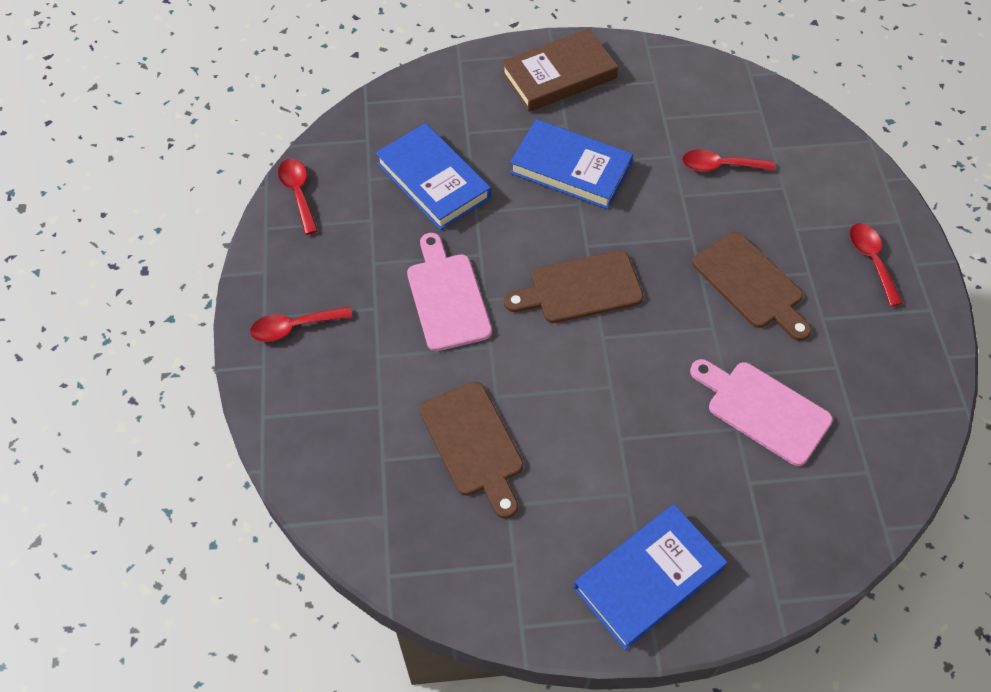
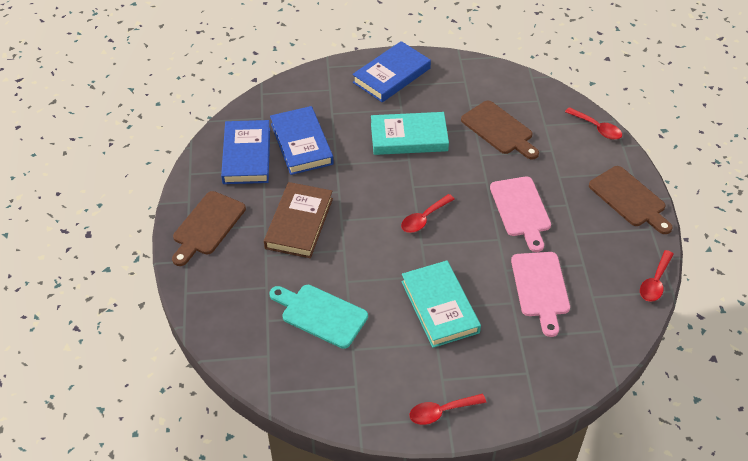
turquoise book: none = 0 -> [371,112,449,155] [401,261,481,348] = 2
turquoise cutting board: none = 0 -> [269,285,368,349] = 1

